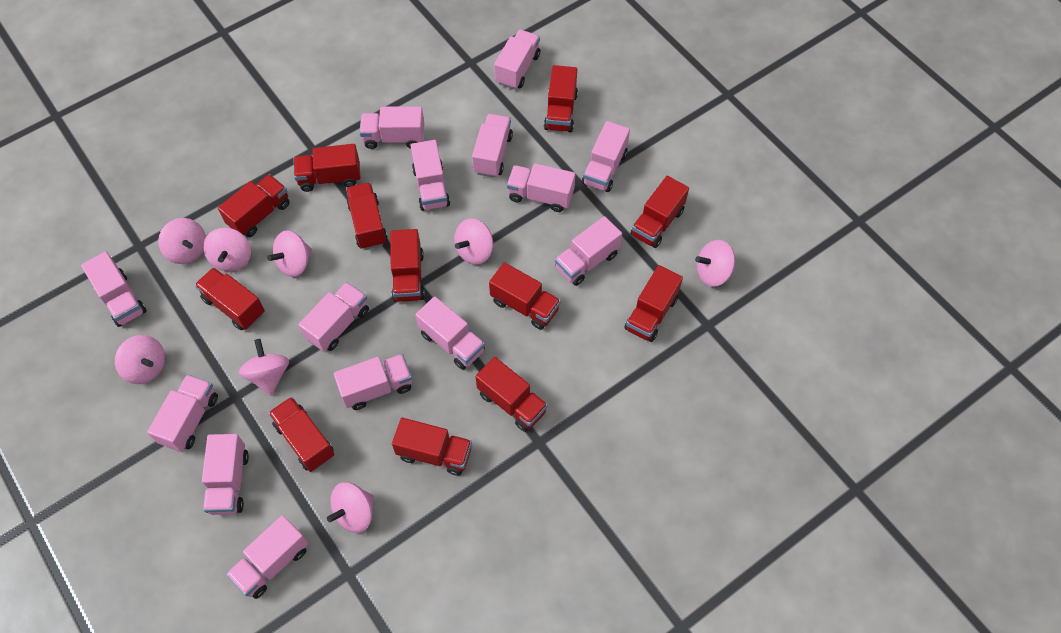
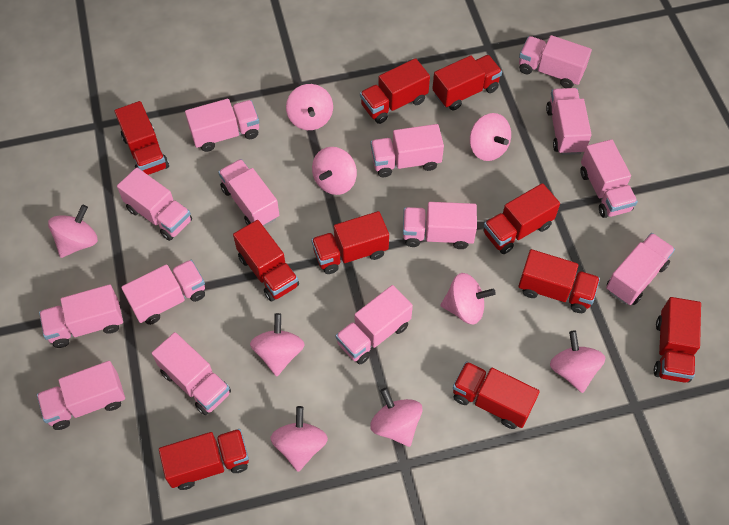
pink spinning top: [115,335,165,384] [158,218,206,264] [203,228,251,272] [239,339,289,396] [267,230,312,277] [327,482,374,533] [454,218,493,265] [695,240,735,287] = 8 -> [48,205,98,258] [250,313,305,376] [270,406,328,472] [286,84,333,130] [312,147,357,195] [370,388,423,447] [440,273,496,325] [470,113,511,161] [550,331,605,393] = 9
red truck: [195,267,265,330] [218,174,290,237] [268,397,334,472] [293,144,360,192] [346,182,388,250] [390,229,425,302] [392,418,472,476] [475,357,548,432] [489,262,561,330] [544,65,578,132] [624,265,683,342] [630,176,689,248] = 12 -> [115,101,169,175] [159,429,249,490] [233,220,299,301] [311,211,389,274] [360,58,430,124] [432,55,502,110] [453,361,540,429] [483,183,560,254] [518,249,600,313] [654,297,701,383] = 10

